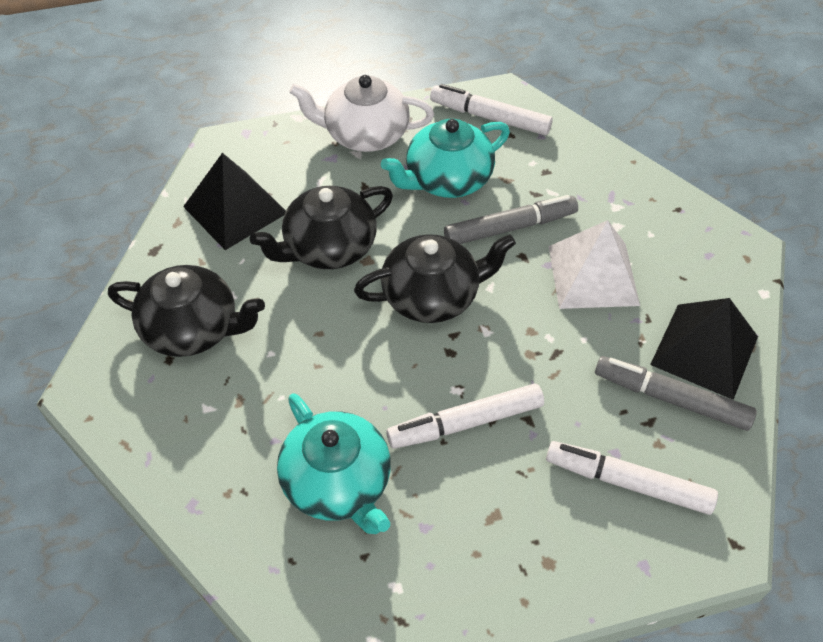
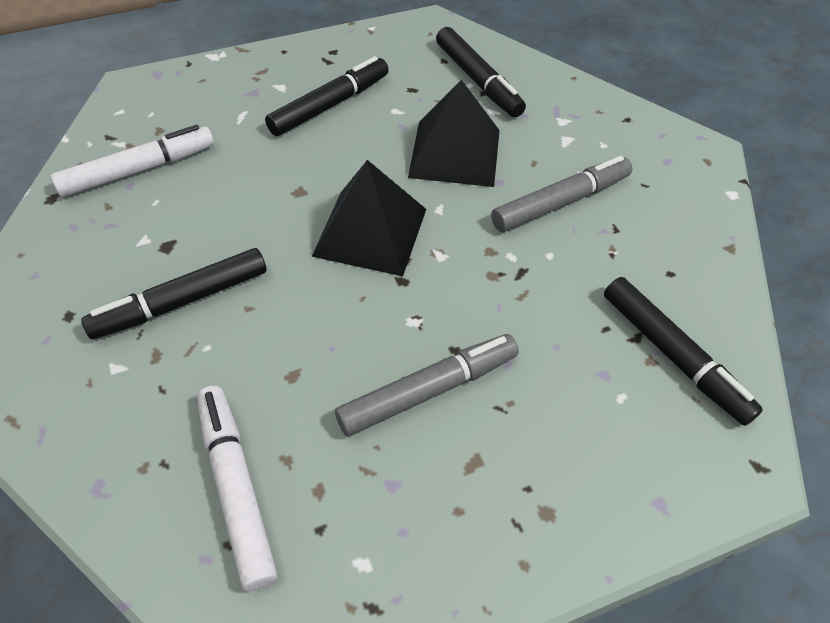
black marker: none = 0 -> [81,248,267,339] [265,56,389,136] [436,27,526,117] [604,277,763,426] = 4
black teapot: [108,265,265,357] [250,186,393,269] [354,234,516,323] = 3 -> none = 0
turquoise teapot: [277,393,391,534] [381,119,510,198] = 2 -> none = 0
white marker: [386,384,544,449] [430,84,553,135] [546,441,718,515] = 3 -> [51,125,214,197] [197,386,277,591] = 2
white pyramid: [549,220,640,309] = 1 -> none = 0
white teapot: [289,75,434,152] = 1 -> none = 0

